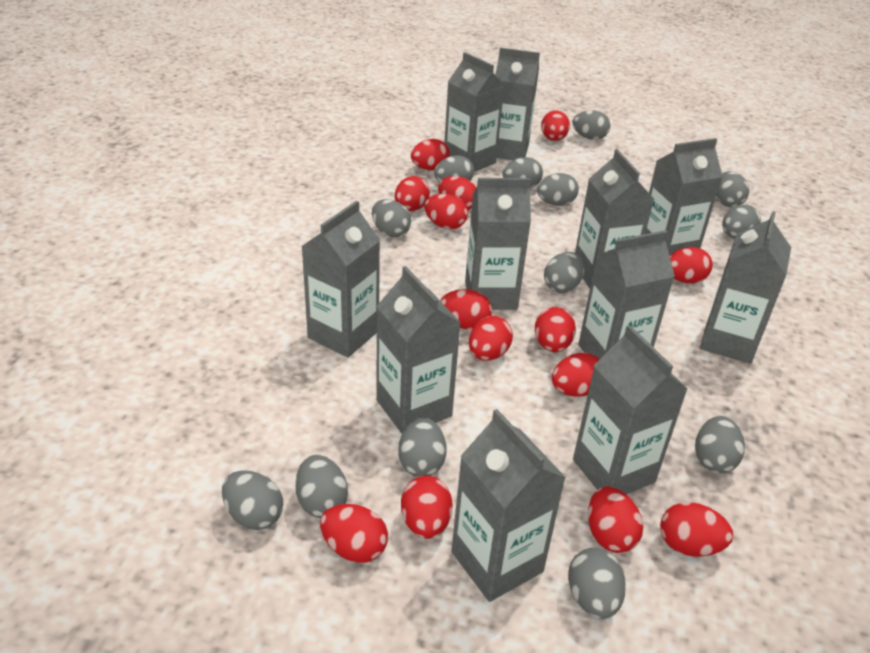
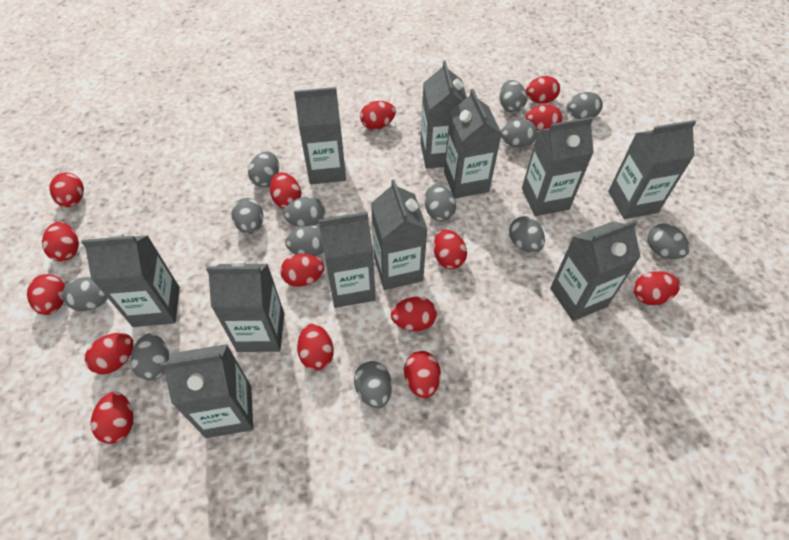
red egg: [320,504,388,563] [395,176,430,211] [401,476,453,539] [411,139,450,170] [424,194,468,229] [438,176,476,210] [441,289,492,330] [469,316,513,361] [535,307,576,352] [541,110,570,141] [552,353,600,397] [588,487,643,553] [660,502,733,556] [670,247,713,283] = 14 -> [27,274,65,315] [42,222,79,261] [49,172,84,207] [85,333,134,374] [91,392,133,444] [270,172,301,209] [280,254,324,287] [297,324,334,370] [360,101,396,130] [391,297,437,331] [404,351,441,398] [434,229,467,269] [525,104,562,131] [526,76,560,104] [634,271,680,305] = 15

